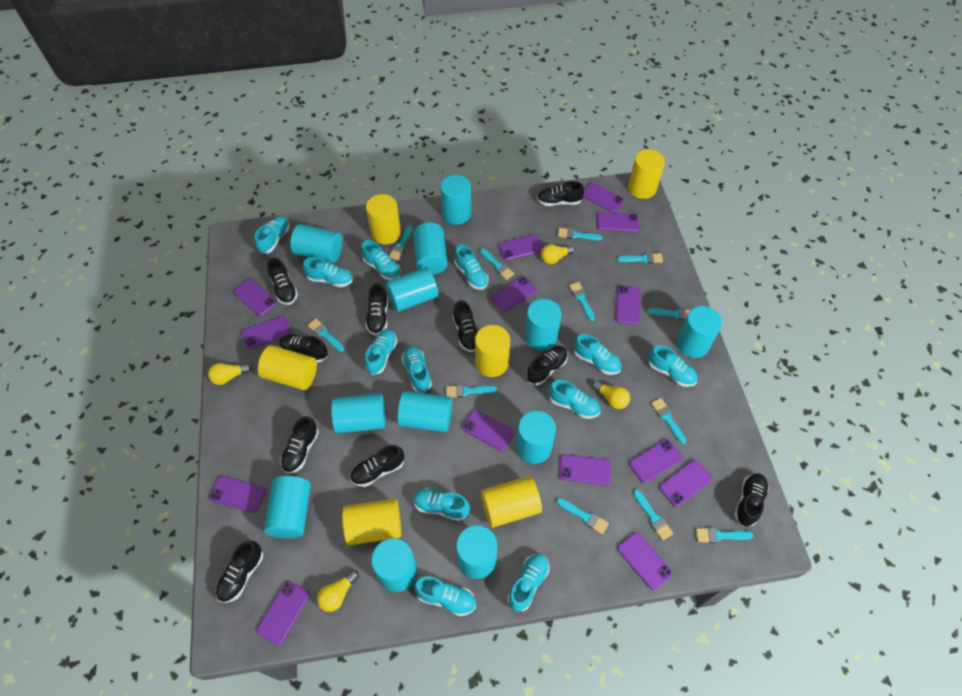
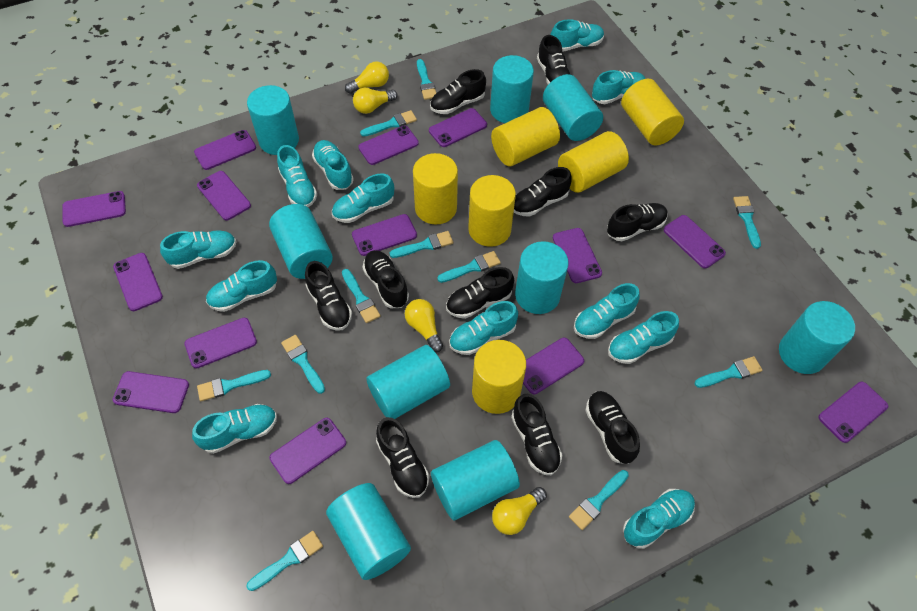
turquoise brush: [307,318,344,352] [389,226,413,260] [446,385,497,398] [480,248,514,280] [557,498,609,534] [558,228,602,241] [569,282,595,321] [617,253,663,263] [633,489,673,541] [647,308,690,320] [651,398,687,444] [696,528,753,543] = 12 -> [197,370,271,401] [246,531,323,591] [281,335,325,394] [342,269,380,323] [360,110,417,137] [389,231,453,258] [417,59,436,100] [437,251,501,283] [569,470,629,530] [695,356,762,388] [733,196,761,249] = 11
turquoise cylinder: [264,476,311,539] [290,224,342,263] [331,393,386,433] [371,538,417,592] [386,267,438,312] [397,391,452,432] [413,222,447,275] [440,175,471,225] [456,525,498,579] [516,411,556,464] [525,299,561,351] [677,306,722,358] = 12 -> [247,85,299,155] [269,204,333,279] [326,483,411,580] [366,345,450,419] [431,440,520,520] [490,55,534,123] [515,241,569,314] [543,74,603,141] [779,301,855,374] = 9

